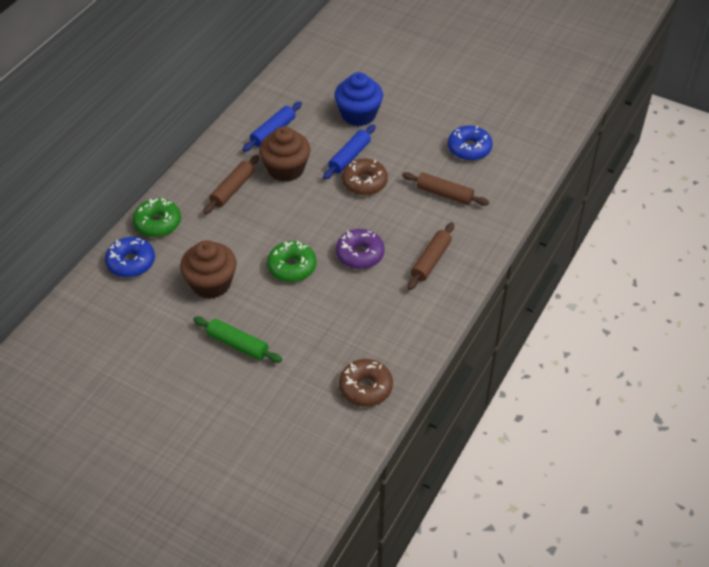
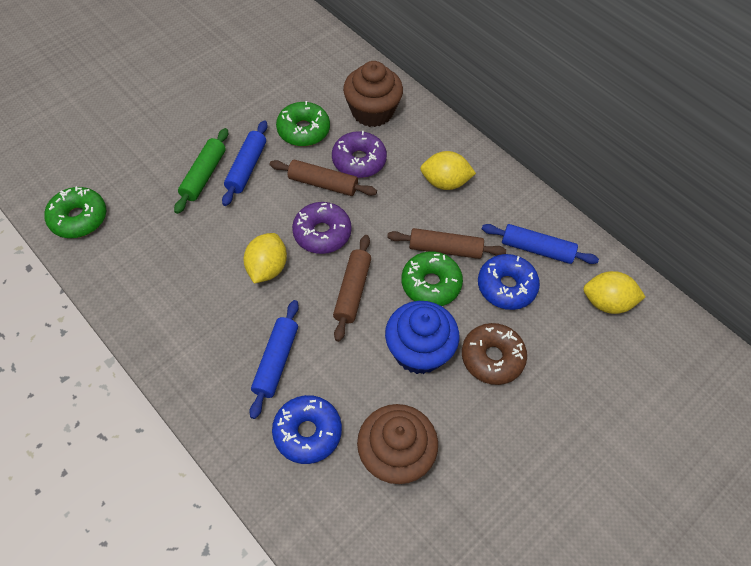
blue rolling pin: [242,102,302,152] [323,124,376,179] = 2 -> [222,120,268,206] [250,300,299,419] [482,224,599,264] = 3
brown donut: [339,359,393,407] [342,159,388,195] = 2 -> [462,323,527,385] = 1
green donut: [133,198,181,237] [267,241,317,282] = 2 -> [44,186,106,238] [276,101,330,146] [401,251,463,306] = 3
purple donut: [336,229,385,269] = 1 -> [292,202,352,254] [332,131,387,178] = 2
yellow lemon: none = 0 -> [244,233,287,284] [420,151,476,190] [583,271,646,314] = 3

